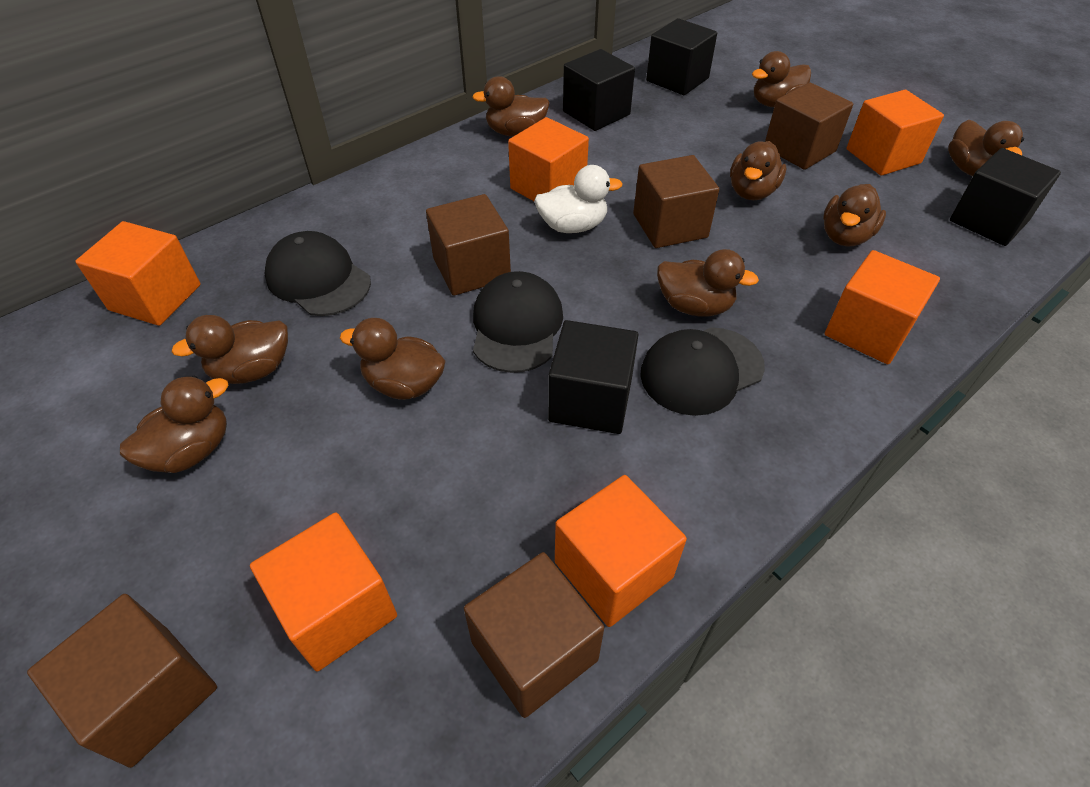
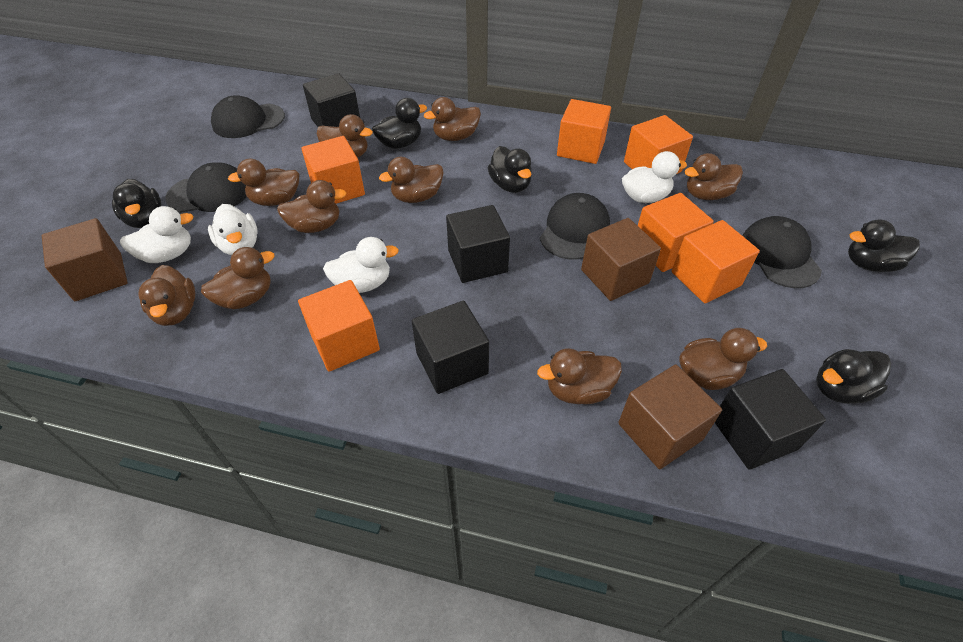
black cap: [264,231,371,316] [473,271,563,373] [640,327,765,416] = 3 -> [165,162,247,213] [211,95,285,138] [540,193,610,260] [742,216,822,288] = 4
black duck: none = 0 -> [112,179,161,228] [372,98,427,149] [488,146,532,193] [816,349,891,404] [848,219,920,272] = 5
brown cube: [27,594,217,768] [426,194,511,296] [464,552,604,718] [633,155,719,248] [765,82,853,170] = 5 -> [42,218,128,301] [581,218,661,301] [618,364,722,469] = 3
brown duck: [120,376,228,473] [171,315,288,384] [340,318,445,400] [472,76,550,137] [657,249,759,317] [730,141,786,200] [752,51,811,107] [823,184,886,246] [948,119,1024,176] = 9 -> [138,265,195,326] [201,247,274,309] [228,158,299,206] [277,180,346,233] [317,114,373,158] [379,157,444,203] [424,97,481,141] [537,348,622,404] [679,328,767,390] [684,153,743,200] = 10
white duck: [534,165,623,233] = 1 -> [120,206,194,263] [208,204,258,255] [323,237,399,293] [622,151,687,203] = 4

